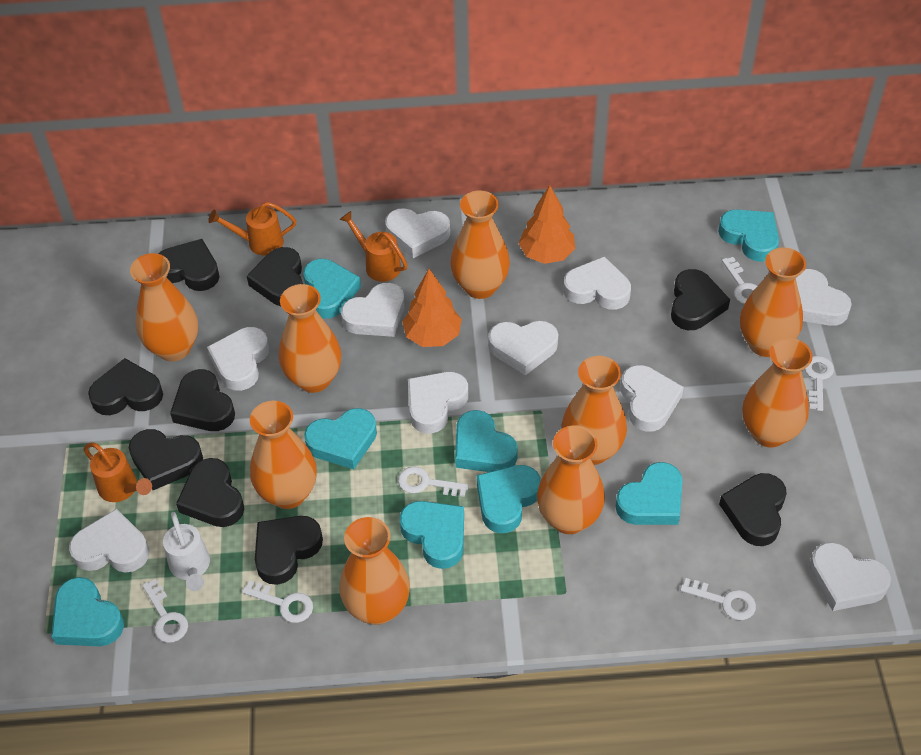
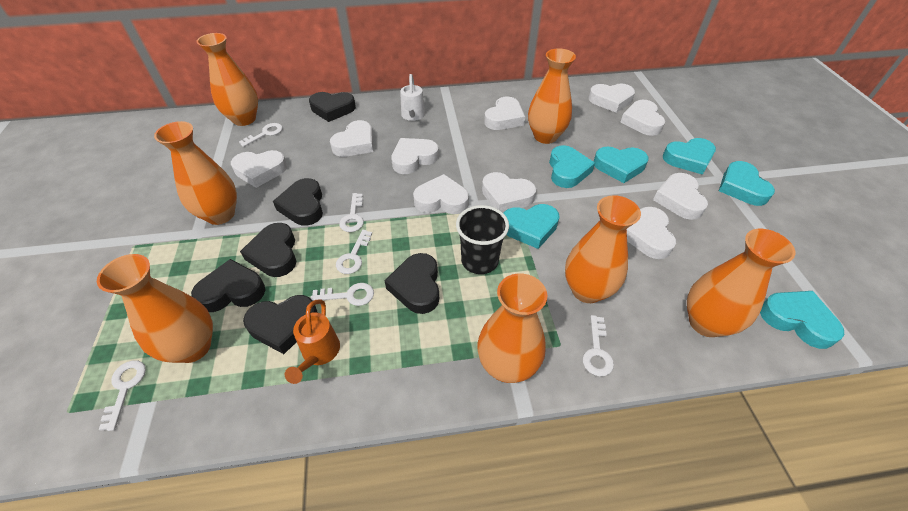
black cup: none = 0 -> [456,205,509,274] = 1
black heart: [88,358,163,415] [129,429,203,490] [158,239,219,291] [170,369,235,431] [176,458,244,527] [247,247,303,306] [255,516,323,585] [671,269,730,330] [719,473,787,546] = 9 -> [191,259,265,312] [240,223,296,277] [243,295,318,354] [273,178,323,226] [309,92,356,122] [384,253,439,314] = 6
orange tree: [402,269,462,347] [519,185,575,264] = 2 -> none = 0
orange vase: [130,253,198,362] [250,401,317,509] [279,284,341,393] [339,517,410,625] [450,190,510,299] [537,425,605,534] [561,356,627,465] [740,248,806,357] [742,338,813,447] = 9 -> [97,254,213,363] [154,121,237,225] [196,33,258,126] [477,274,547,383] [528,48,576,144] [565,195,641,303] [687,229,795,337] = 7
orange watering can: [84,442,152,502] [208,202,296,255] [339,211,407,282] = 3 -> [285,299,340,384] = 1
turquoise heart: [51,577,124,646] [303,259,361,319] [304,408,377,469] [400,501,464,569] [455,410,518,472] [476,465,541,533] [615,462,682,525] [718,209,779,262] = 8 -> [504,204,559,249] [549,145,595,188] [594,147,648,183] [663,138,716,175] [719,161,775,206] [760,291,844,349] = 6

